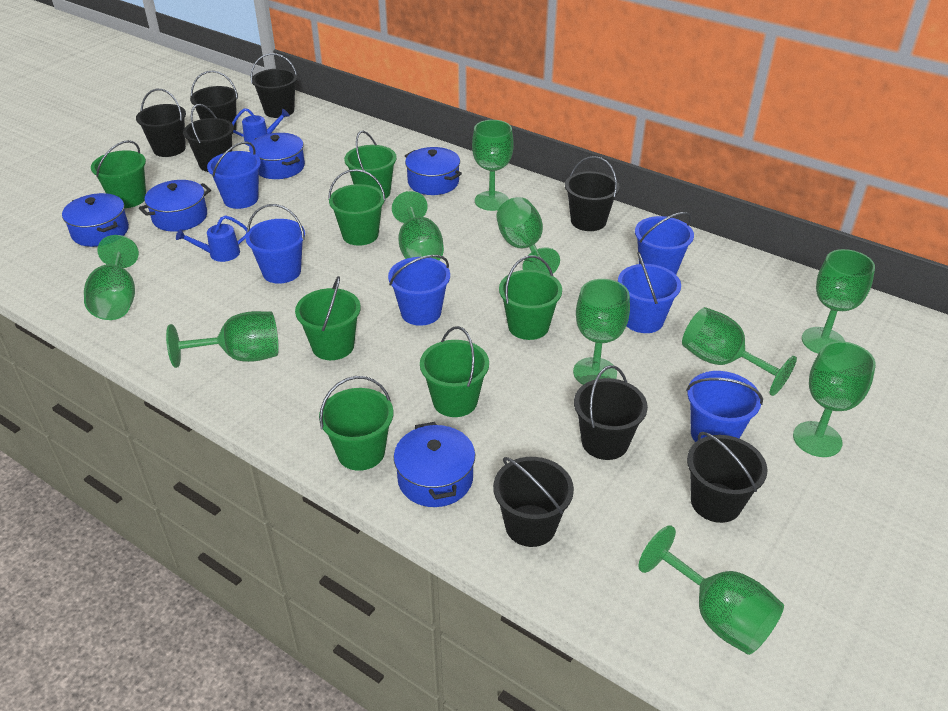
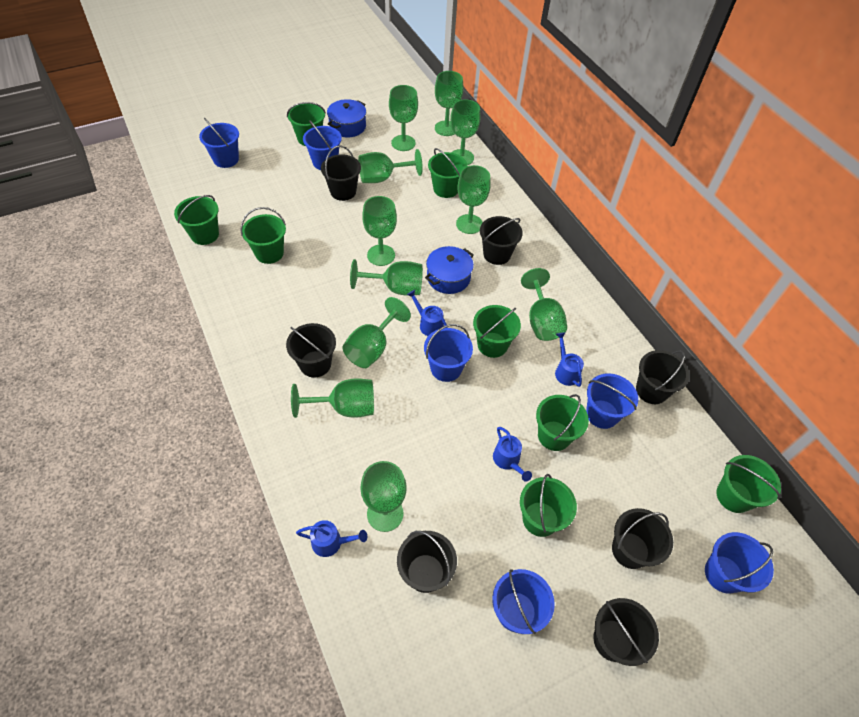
black bucket: [136,89,186,157] [183,104,234,172] [190,71,238,134] [251,53,297,118] [493,457,574,547] [565,156,620,231] [574,365,648,460] [687,432,768,523] = 8 -> [286,323,336,378] [321,145,361,201] [397,531,457,593] [480,216,523,265] [593,598,659,666] [612,508,673,569] [636,350,689,404] = 7
blue pot: [62,193,129,247] [139,180,211,231] [249,133,305,179] [394,422,475,507] [405,147,462,195] = 5 -> [327,99,366,137] [425,246,474,294] = 2
blue watering can: [176,215,247,262] [232,108,290,146] = 2 -> [296,520,367,557] [407,290,448,336] [493,427,532,482] [555,332,584,387] = 4
green bucket: [91,140,146,208] [295,276,361,360] [319,376,393,471] [328,169,386,246] [344,131,397,199] [420,326,489,417] [499,255,562,340] = 7 -> [174,195,219,245] [240,207,286,264] [287,102,326,146] [428,148,467,198] [473,305,521,358] [520,474,577,537] [536,394,589,451] [716,455,781,513] = 8
green goblet: [84,235,139,320] [166,311,279,368] [392,191,444,260] [472,120,514,211] [496,197,560,274] [573,279,630,385] [638,525,784,655] [682,307,797,396] [793,341,876,457] [802,249,875,354] = 10 -> [291,378,374,418] [342,297,411,368] [350,259,423,296] [358,149,423,183] [360,461,407,532] [362,196,397,266] [389,85,418,151] [435,71,464,136] [450,99,480,165] [456,165,491,234] [521,268,567,341] = 11

